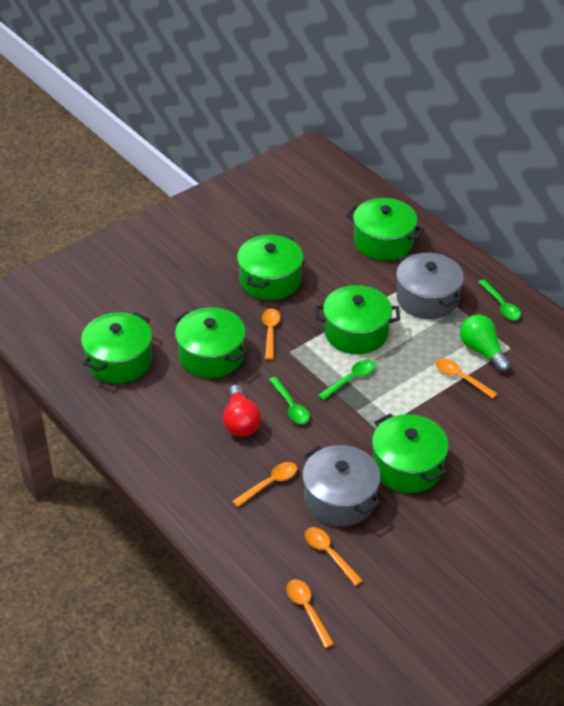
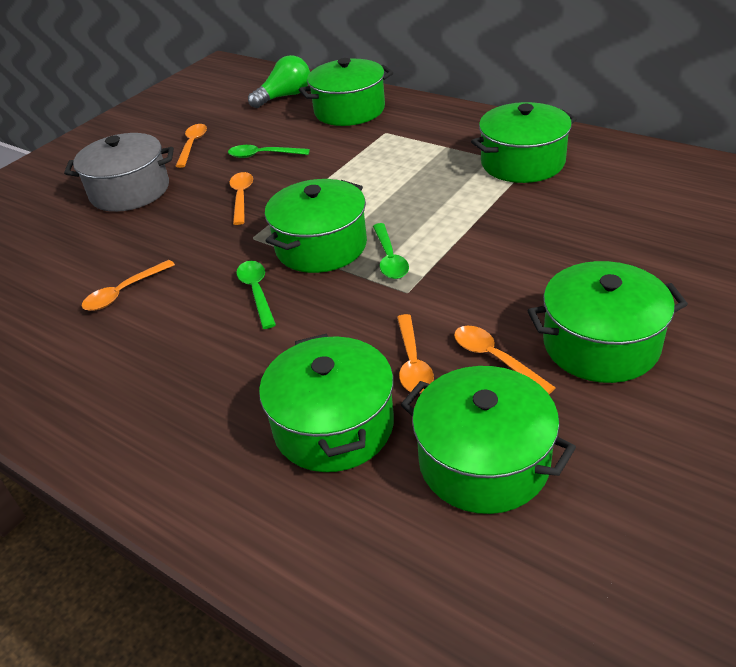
grey pot: [302,445,381,526] [396,253,464,319] = 2 -> [64,133,174,212] = 1
red light bulb: [223,385,261,437] = 1 -> none = 0

